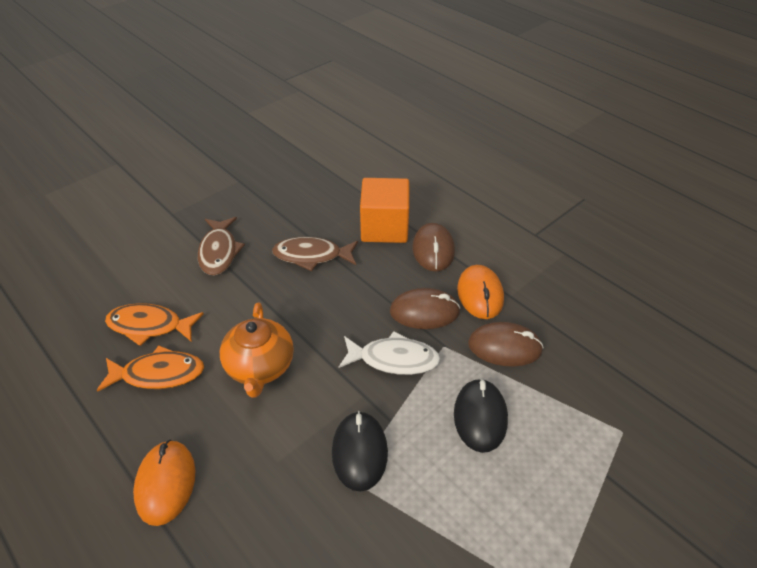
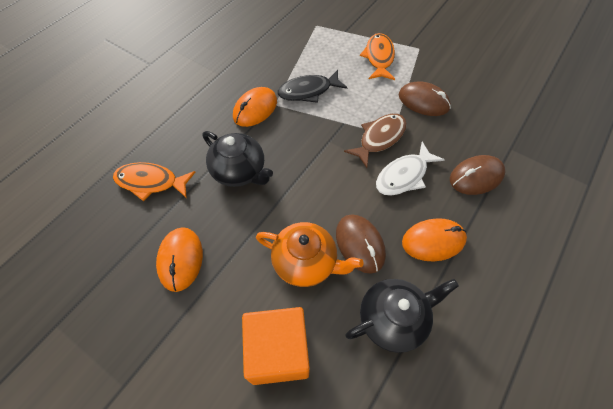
black fish: none = 0 -> [277,70,348,103] = 1
black mouse: [332,411,388,492] [454,378,508,453] = 2 -> none = 0
black teapot: none = 0 -> [203,131,273,187] [345,279,459,353] = 2
brown fish: [198,217,245,276] [272,237,358,271] = 2 -> [344,114,407,168] = 1
orange mouse: [133,440,195,526] [457,265,504,319] = 2 -> [156,227,203,292] [233,87,277,127] [402,218,467,262] = 3

